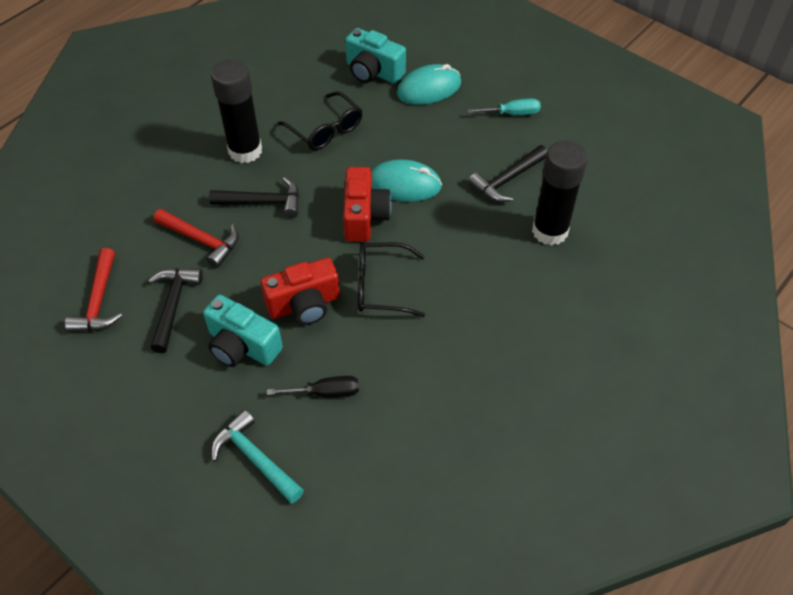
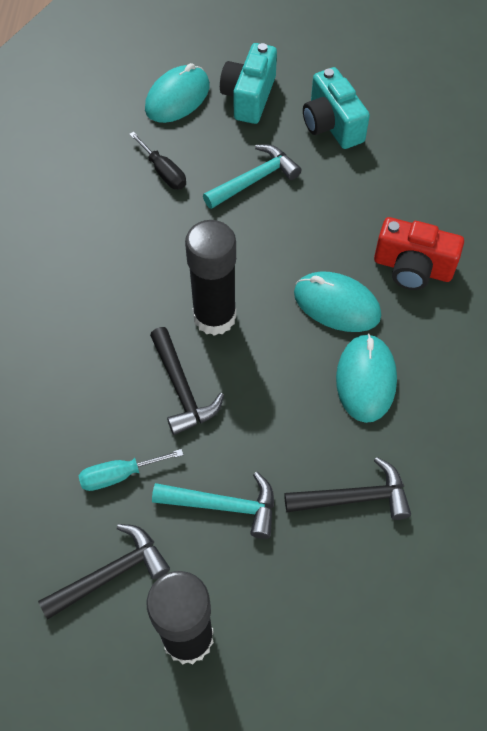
black glasses: [278,91,362,150] [358,242,425,317] = 2 -> none = 0
red camera: [261,258,340,325] [343,167,392,242] = 2 -> [374,217,464,290] = 1
red hammer: [65,248,123,332] [153,209,239,268] = 2 -> none = 0
turquoise hammer: [211,410,304,503] = 1 -> [152,472,274,539] [203,144,301,209] = 2
turquoise mouse: [371,159,442,202] [397,64,461,105] = 2 -> [145,63,210,123] [294,272,381,332] [336,333,397,423] = 3

